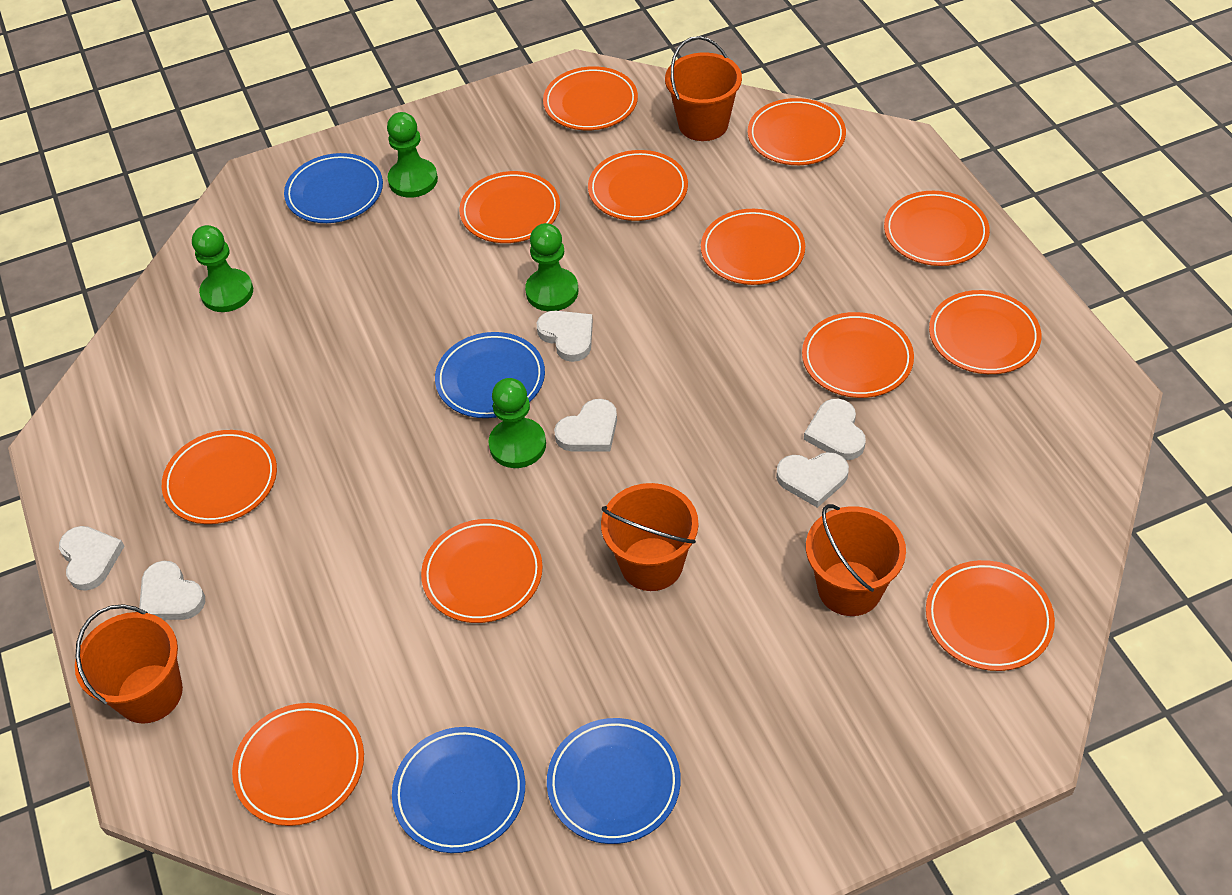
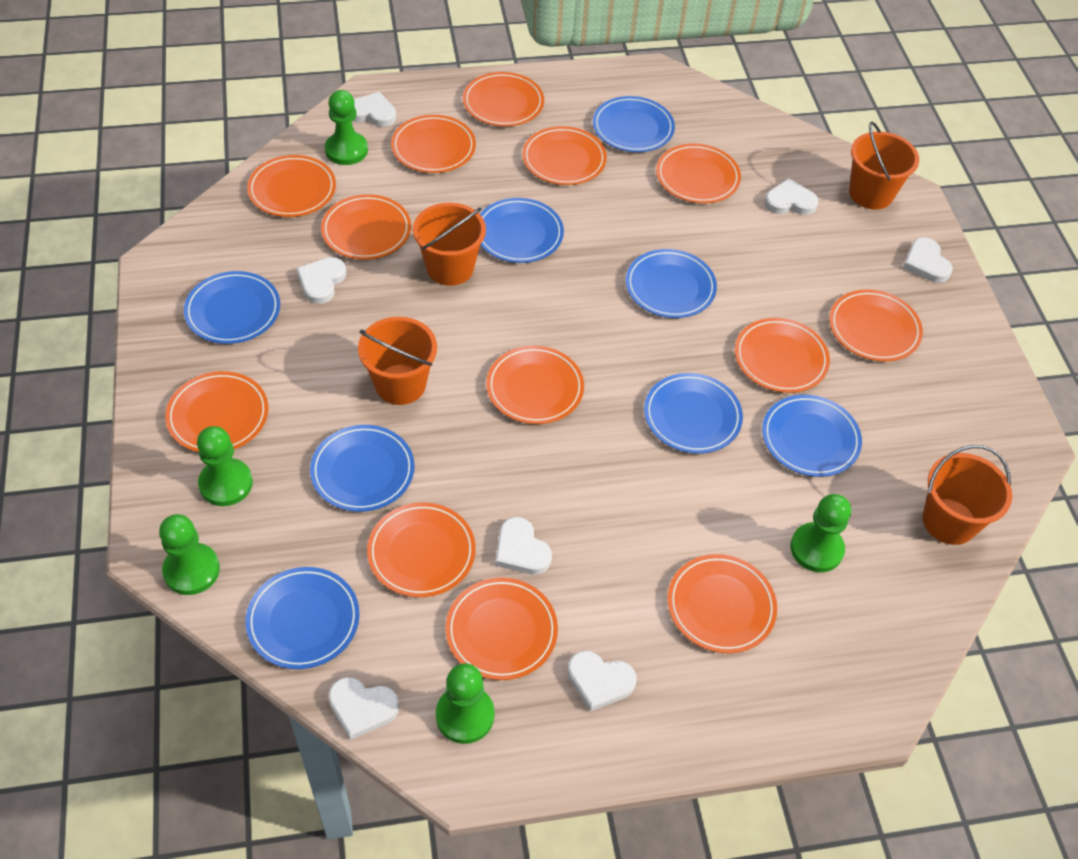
blue plate: [284,153,383,223] [392,727,525,853] [435,332,545,418] [547,718,681,844] = 4 -> [184,271,280,344] [245,567,359,669] [310,425,414,512] [480,198,564,263] [593,96,675,152] [626,249,717,318] [644,373,743,454] [762,395,862,477] = 8
green pawn: [192,225,253,312] [387,112,438,198] [488,378,546,468] [525,223,579,311] = 4 -> [159,514,220,595] [197,426,253,506] [325,90,368,165] [436,663,494,744] [790,494,851,572] = 5
orange plate: [162,430,277,524] [232,703,364,826] [421,519,543,623] [459,171,560,243] [543,66,638,130] [588,150,688,221] [701,209,805,285] [748,98,846,165] [802,312,914,398] [884,191,990,266] [926,560,1055,671] [929,290,1041,374] = 12 -> [165,371,269,452] [247,155,336,217] [321,194,411,260] [367,503,476,597] [391,115,476,173] [446,577,558,680] [463,72,544,127] [486,346,584,424] [522,126,607,185] [656,144,741,203] [668,554,777,653] [735,318,830,393] [829,289,923,362] = 13
white heart: [59,526,124,591] [139,561,205,620] [537,311,593,362] [554,399,617,451] [776,452,849,508] [804,399,866,460] = 6 -> [296,257,347,304] [328,677,399,740] [353,92,396,127] [495,517,552,574] [567,651,637,712] [764,179,818,215] [903,238,953,283] = 7

